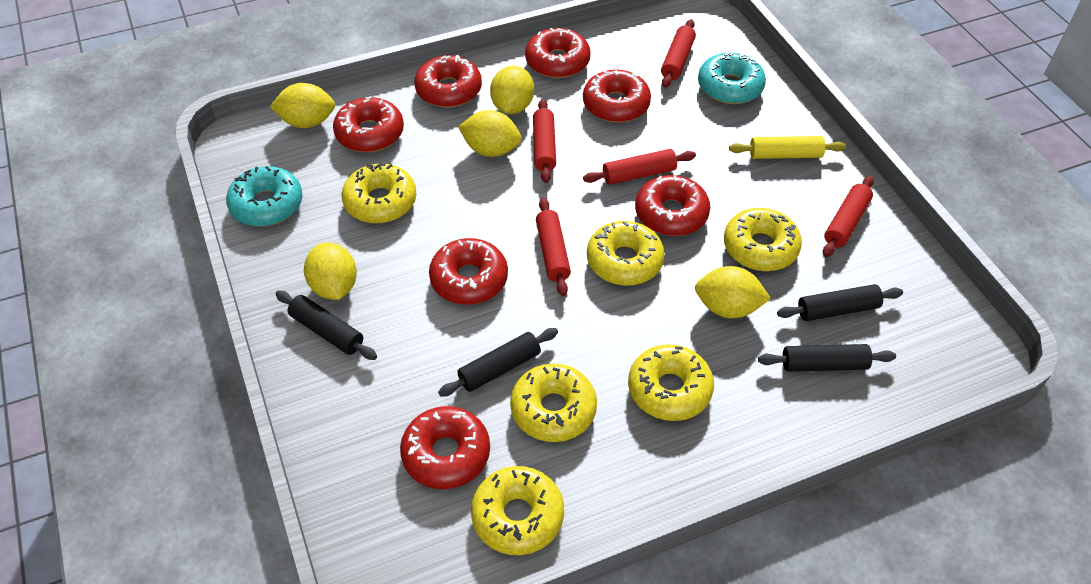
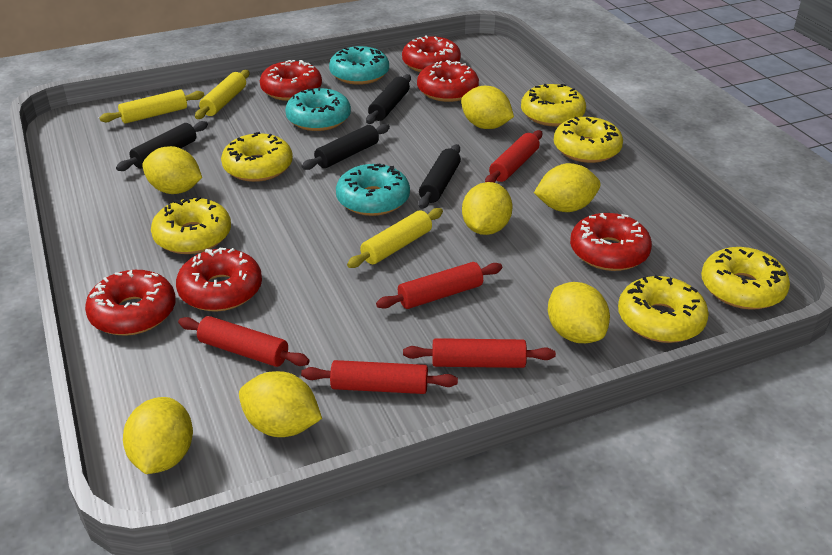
red donut: [333,96,404,152] [400,406,490,489] [414,55,482,107] [429,238,508,305] [525,28,591,78] [583,70,651,123] [635,175,710,236] = 7 -> [85,270,176,336] [176,248,262,311] [260,60,322,101] [402,36,461,72] [417,60,479,102] [570,213,652,271] = 6
turquoise donut: [226,166,302,227] [698,52,766,104] = 2 -> [285,87,351,131] [329,46,389,85] [336,164,410,216] = 3
yellow lemon: [270,83,335,128] [304,242,357,300] [458,110,522,157] [490,66,534,114] [695,266,771,318] = 5 -> [123,397,193,474] [142,146,202,194] [239,371,322,437] [461,86,514,129] [462,182,513,235] [534,163,601,212] [548,282,610,343] = 7
yellow rolling pin: [729,136,846,159] = 1 -> [99,89,204,124] [195,70,250,119] [347,208,443,268] = 3

